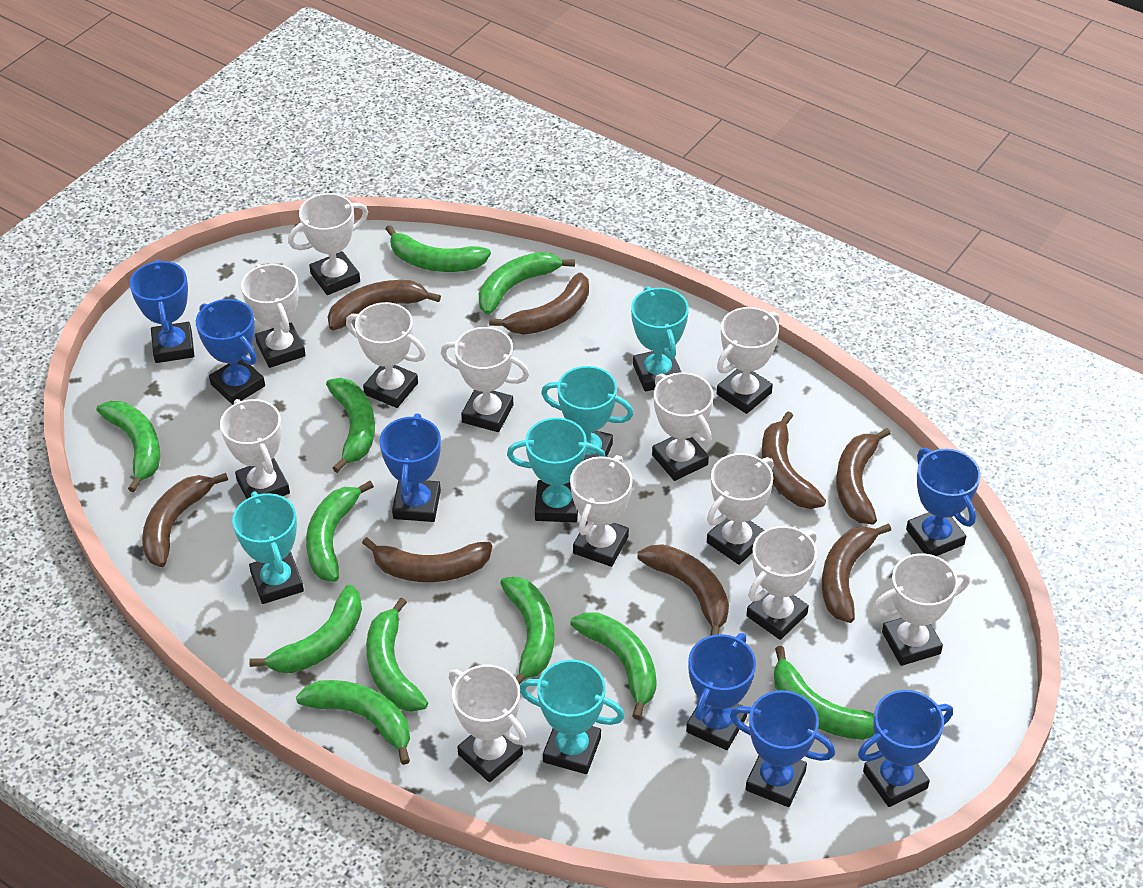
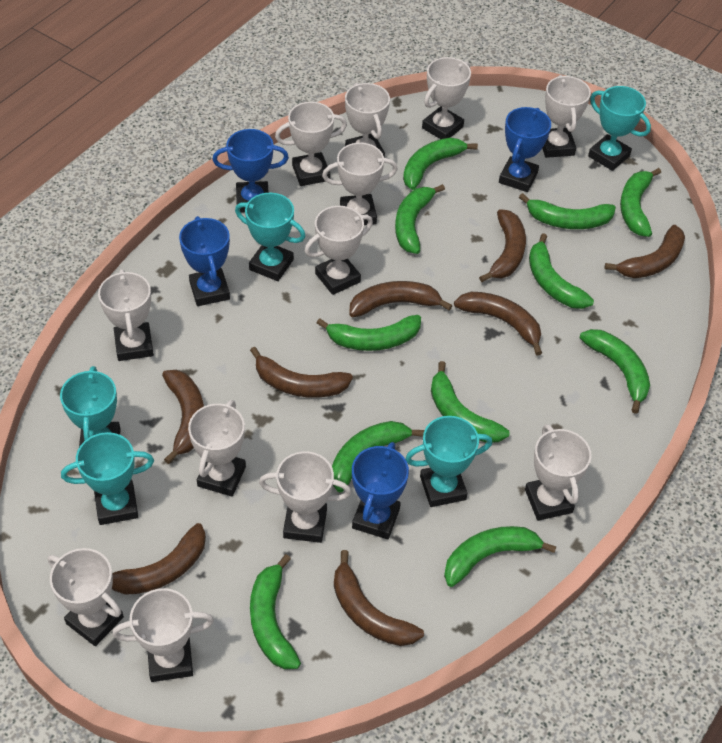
blue trophy: [130,259,195,363] [196,299,265,405] [379,413,441,522] [686,633,756,750] [730,690,835,807] [858,690,953,807] [906,448,981,556] = 7 -> [179,216,230,306] [212,129,289,212] [352,442,409,539] [499,107,551,192] = 4

